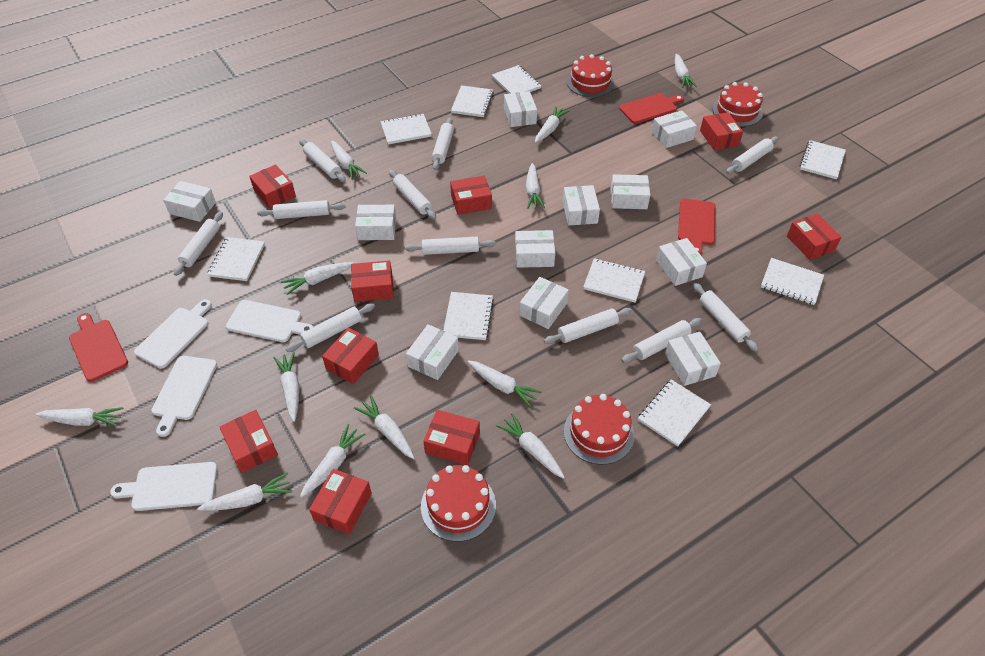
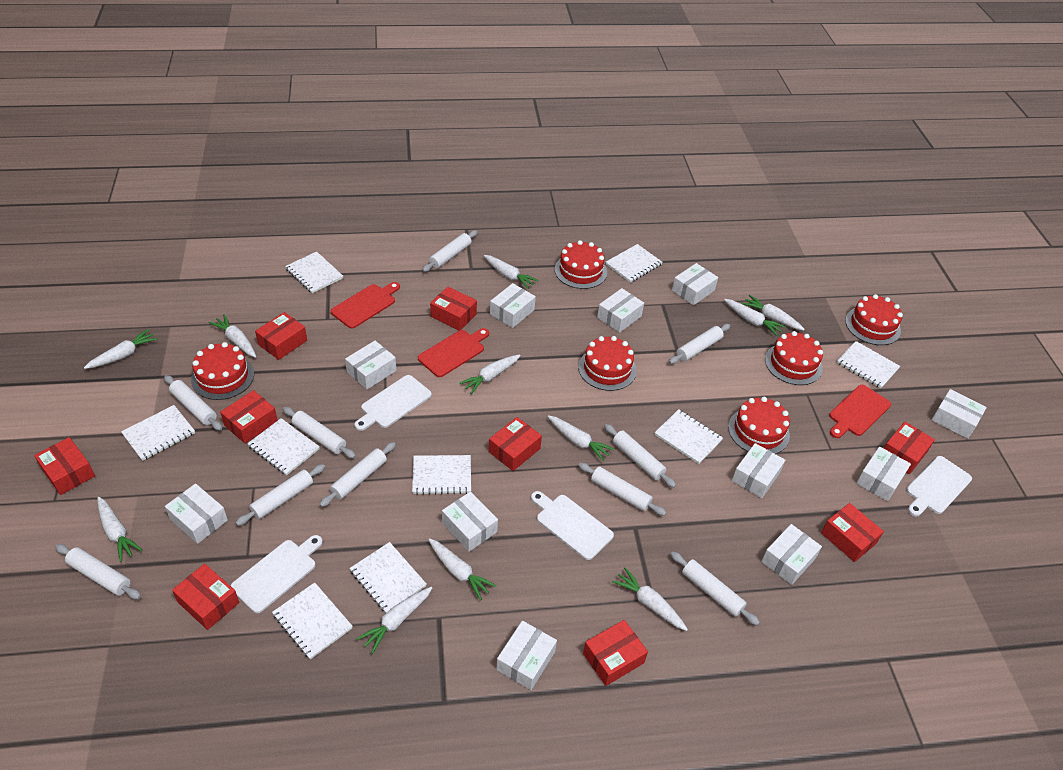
red cake: [421,465,496,542] [564,394,635,465] [567,54,614,97] [712,82,763,127] = 4 -> [191,342,254,400] [555,240,607,289] [578,336,637,391] [728,397,790,454] [765,331,823,385] [845,294,903,345] = 6
white carrot: [36,407,124,426] [197,472,292,511] [274,352,299,422] [281,262,354,295] [300,424,366,498] [331,141,367,180] [354,396,414,459] [468,361,542,407] [496,413,565,479] [526,163,545,209] [535,106,570,143] [675,54,697,88] = 12 -> [84,329,158,369] [97,497,142,562] [209,314,256,358] [356,587,432,654] [428,538,496,600] [459,354,521,394] [484,255,539,289] [548,415,614,462] [612,567,688,631] [724,299,785,336] [742,295,805,330] = 11
white rolling pin: [174,212,223,276] [257,200,345,219] [286,303,375,352] [299,139,346,182] [389,170,436,220] [405,237,496,255] [432,118,454,170] [544,308,632,344] [621,318,702,363] [693,283,759,352] [726,137,779,174] = 11 -> [55,544,141,599] [164,375,222,431] [236,464,325,526] [283,407,356,458] [320,442,396,507] [422,230,477,272] [578,463,666,516] [604,424,676,488] [669,324,730,364] [670,552,760,626] = 10

